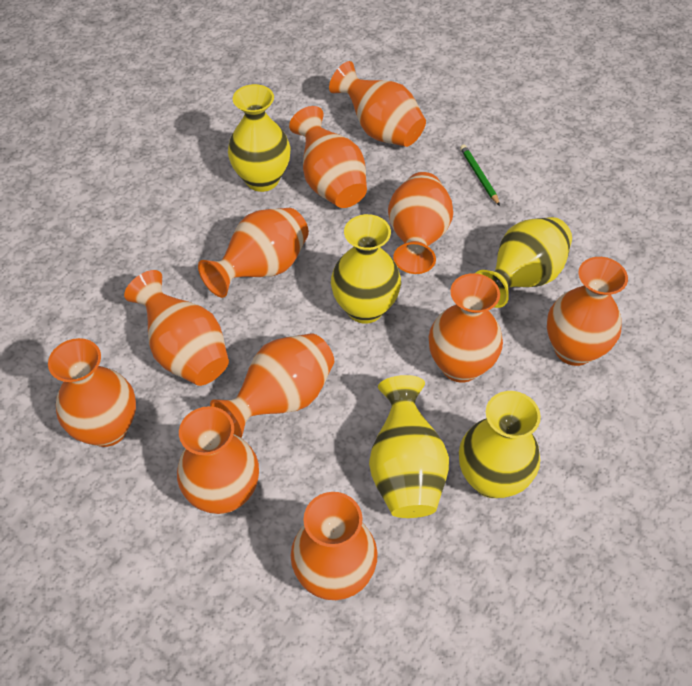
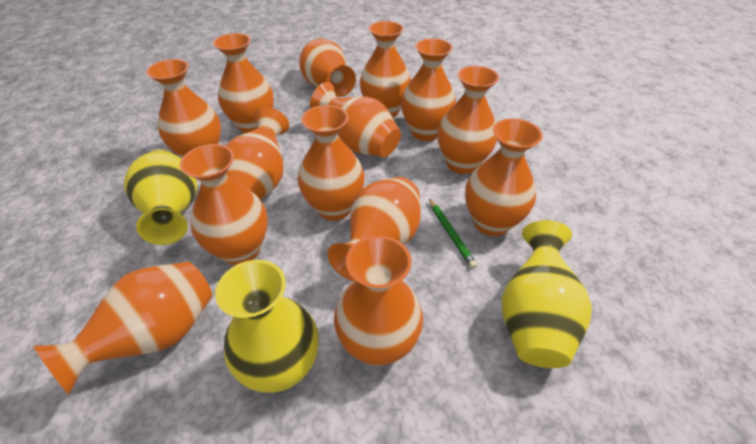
orange vase: [48,338,136,447] [124,270,229,386] [177,406,259,514] [198,208,309,298] [210,333,334,438] [289,106,367,208] [291,492,378,600] [329,61,426,147] [388,172,453,274] [429,273,503,383] [547,257,628,366] = 11 -> [33,262,212,394] [146,59,221,158] [180,144,268,265] [213,33,274,133] [225,107,289,200] [298,105,365,221] [299,38,356,96] [310,82,401,157] [327,177,421,281] [334,236,423,366] [360,21,411,118] [401,38,456,141] [438,66,499,174] [465,118,543,236] = 14
yellow vase: [228,84,291,192] [331,214,401,324] [369,375,449,518] [459,391,541,498] [476,217,572,308] = 5 -> [124,149,198,245] [215,260,319,393] [501,220,592,368] = 3

